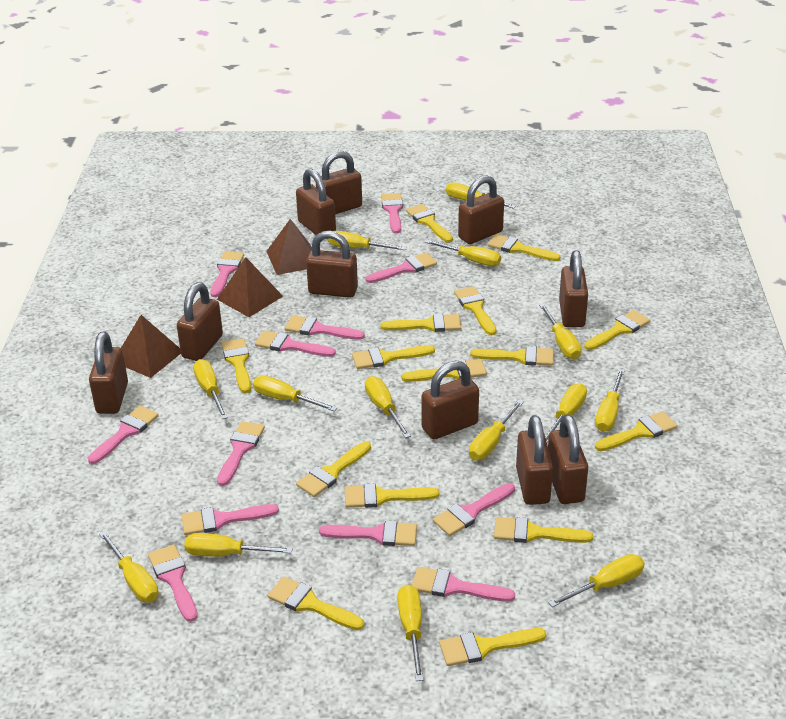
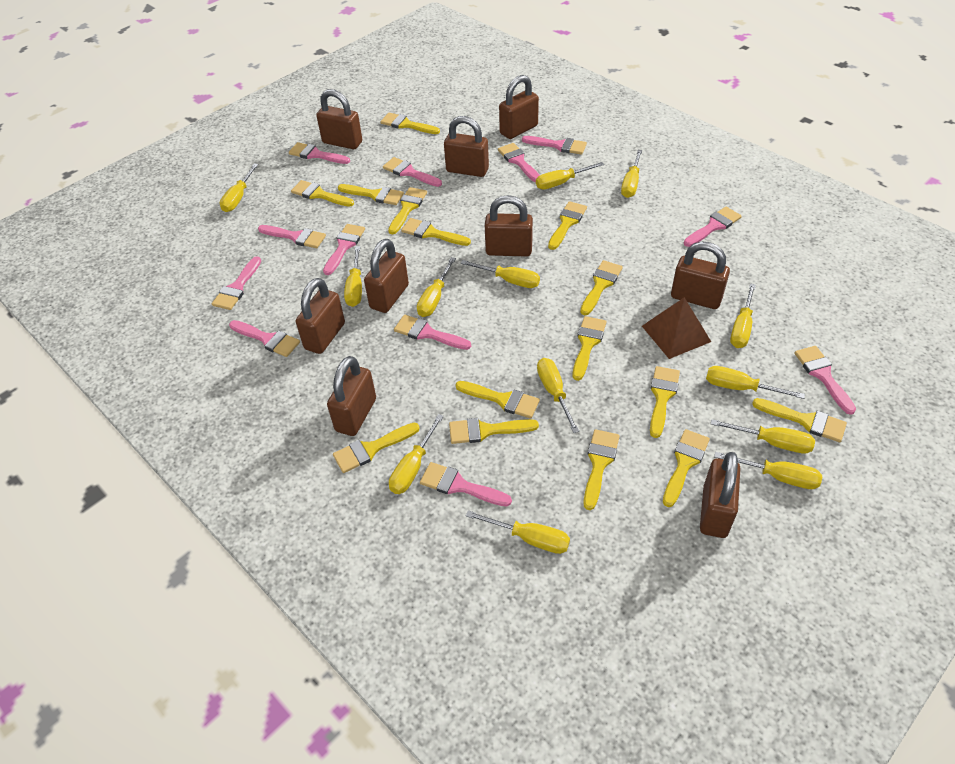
brown padlock: [89,332,128,414] [177,282,223,361] [296,169,336,235] [306,231,358,298] [316,151,362,214] [421,361,479,439] [458,176,504,244] [516,415,553,505] [548,414,588,504] [559,250,588,327] = 10 -> [296,278,345,354] [316,89,362,149] [327,356,376,436] [364,239,409,313] [444,116,489,177] [485,195,533,257] [499,75,539,139] [671,242,730,309] [700,452,740,538] = 9
brown pyramid: [121,315,181,378] [217,257,283,317] [266,219,312,275] = 3 -> [642,297,711,359] = 1
yellow screwdriver: [99,531,159,603] [184,533,293,557] [193,359,228,419] [253,376,337,412] [328,231,406,250] [365,376,411,438] [397,585,423,681] [425,240,501,266] [446,182,516,209] [469,400,524,461] [539,304,581,359] [545,383,587,443] [548,554,645,607] [595,369,625,432] = 14 -> [220,163,258,212] [344,246,362,307] [389,414,444,494] [417,257,456,317] [461,260,540,288] [466,510,570,554] [536,162,604,190] [537,358,579,433] [621,150,642,198] [706,366,805,399] [711,419,815,454] [714,452,822,489] [730,283,756,348] = 13

